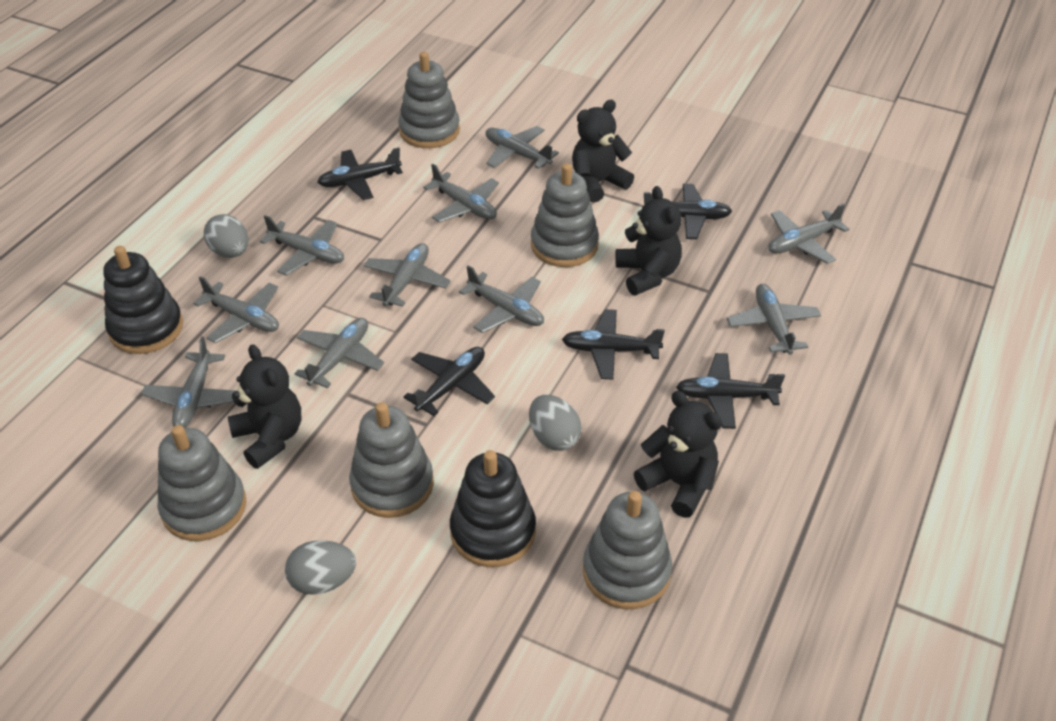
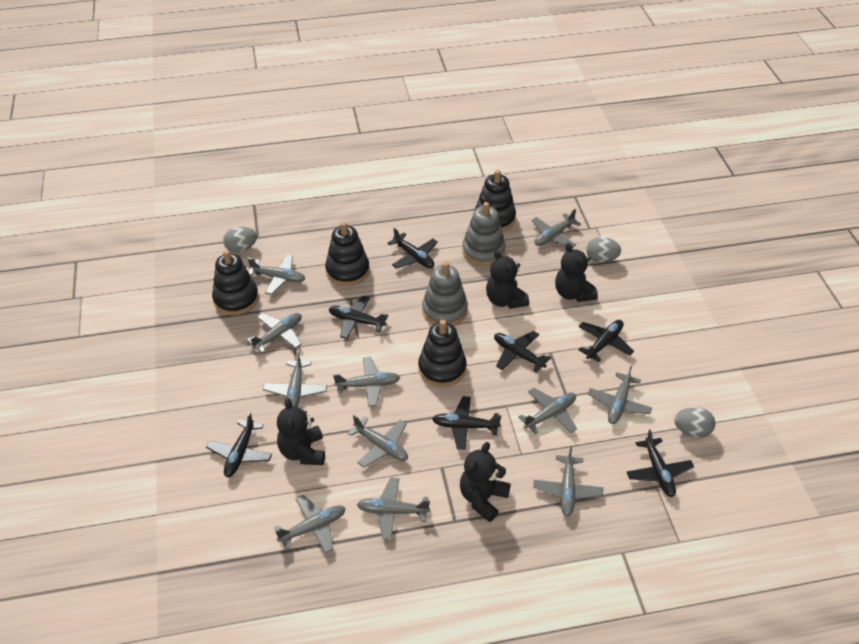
black plane: [317,148,403,200] [403,347,495,416] [562,309,665,380] [642,184,732,239] [676,353,785,429] = 5 -> [206,412,272,477] [329,296,388,339] [388,228,438,269] [432,396,501,450] [494,331,551,373] [578,320,634,362] [627,429,694,497] = 7
black stacking toy: [103,246,183,354] [450,450,536,567] = 2 -> [212,250,259,315] [325,222,370,286] [418,320,467,387] [474,170,516,231] = 4
grey plane: [141,336,236,428] [193,276,279,343] [260,215,344,276] [294,318,384,388] [364,243,451,307] [423,164,499,223] [459,265,544,333] [486,126,559,169] [727,284,821,355] [769,204,849,264] = 10 -> [247,254,305,295] [247,313,302,353] [263,351,327,407] [274,495,345,553] [333,357,400,407] [348,415,408,467] [357,478,430,539] [518,388,577,434] [532,209,581,247] [533,446,603,516] [588,366,652,424] = 11
grey stacking toy: [157,425,246,541] [349,402,434,518] [398,52,460,148] [531,163,599,267] [583,491,672,609] = 5 -> [422,262,468,326] [462,202,506,266] = 2

